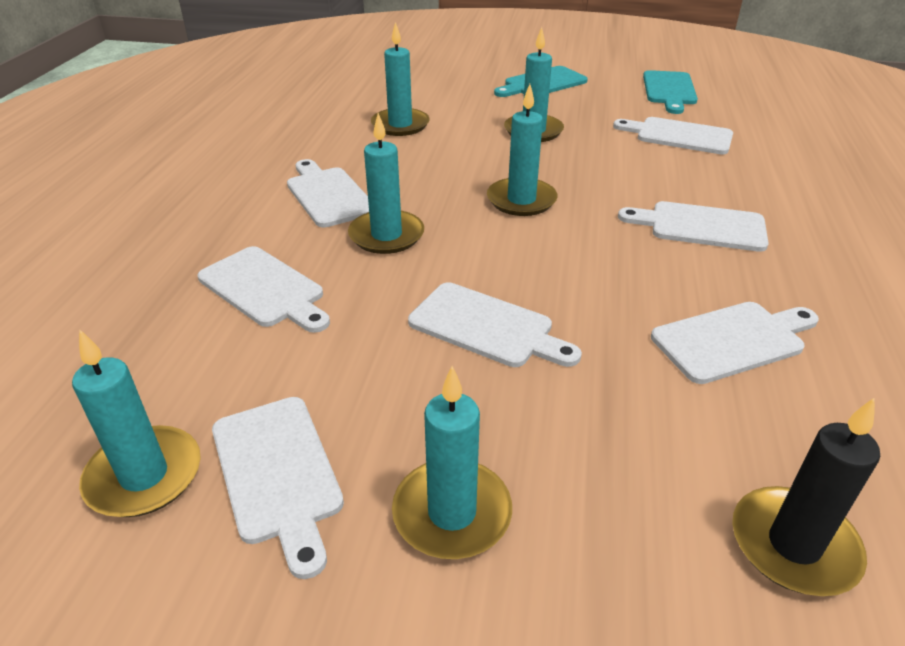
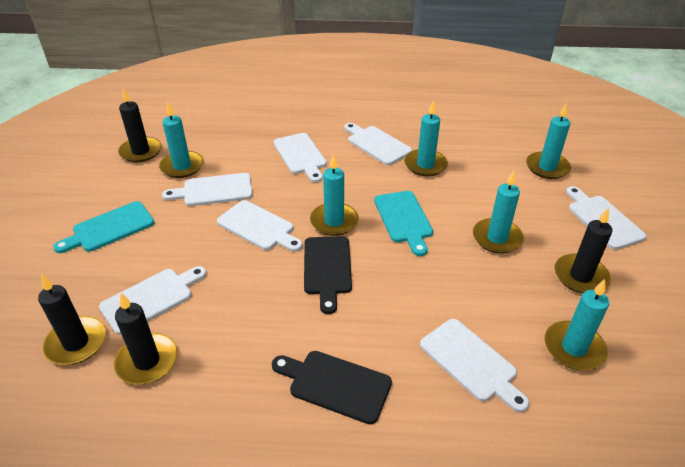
black candle: [732,397,880,596] = 1 -> [38,274,106,365] [114,293,177,384] [118,88,162,162] [555,207,612,293] = 4
black cutting board: none = 0 -> [272,351,392,424] [304,236,352,314] = 2

